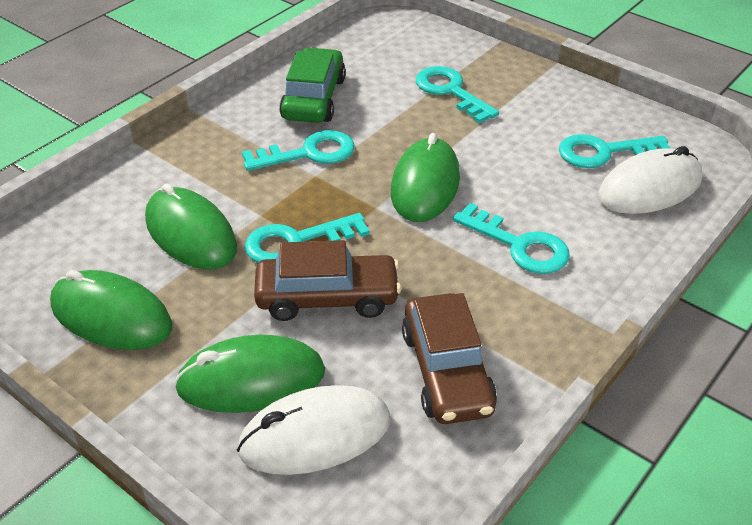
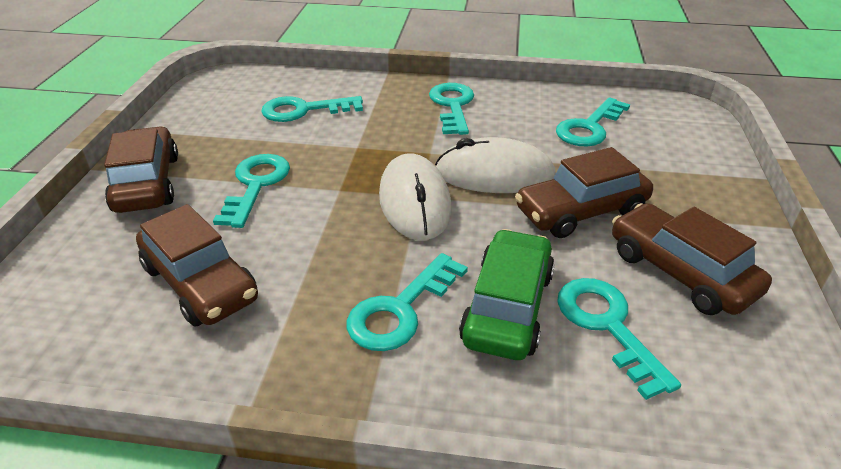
brown car: [254,240,401,321] [402,293,497,424] = 2 -> [104,126,178,213] [136,204,258,327] [515,147,653,238] [612,203,772,315] = 4
green mouse: [50,270,172,350] [145,184,237,270] [174,335,325,413] [391,133,460,222] = 4 -> none = 0
turquoise key: [242,130,355,171] [245,213,370,263] [416,66,499,123] [453,203,570,274] [559,134,671,168] = 5 -> [213,154,290,228] [261,96,363,122] [347,253,468,351] [429,83,474,135] [556,97,630,147] [557,278,681,400] = 6

